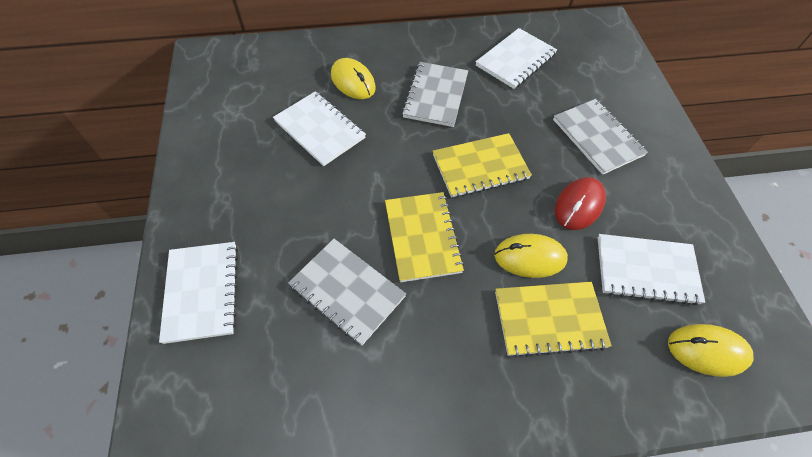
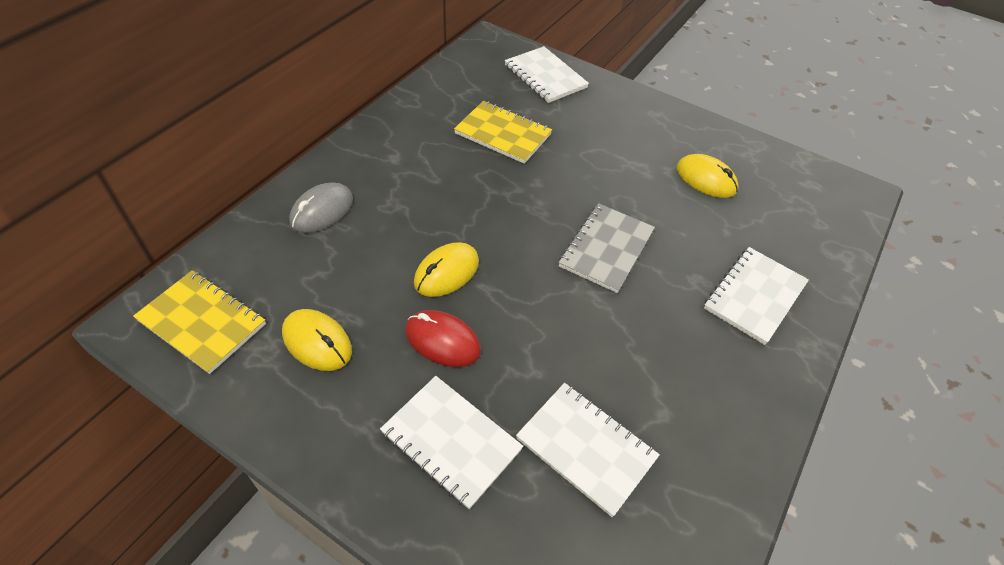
grey mouse: none = 0 -> [289,183,353,233] = 1
grey notebook: [288,239,406,345] [402,62,468,127] [553,99,648,175] = 3 -> [559,203,655,293] = 1
yellow notebook: [385,192,464,282] [433,133,532,198] [495,282,612,358] = 3 -> [133,270,266,374] [454,101,552,164] = 2

